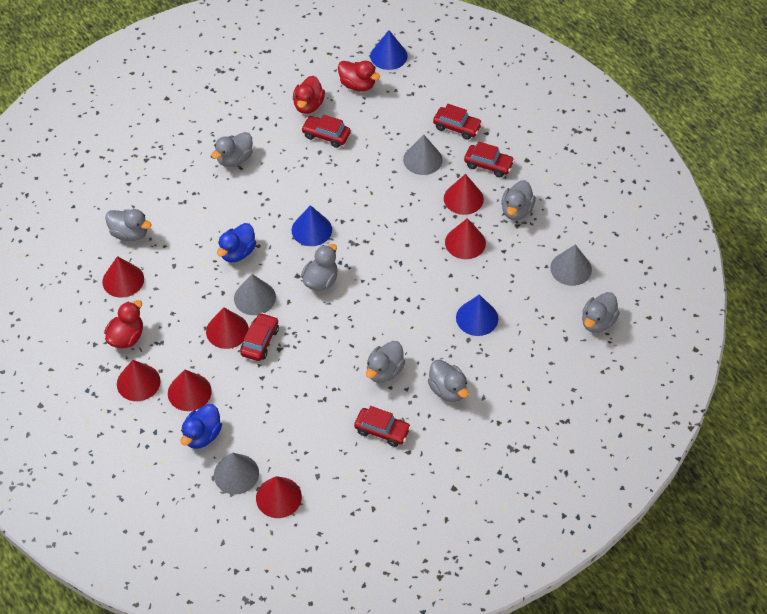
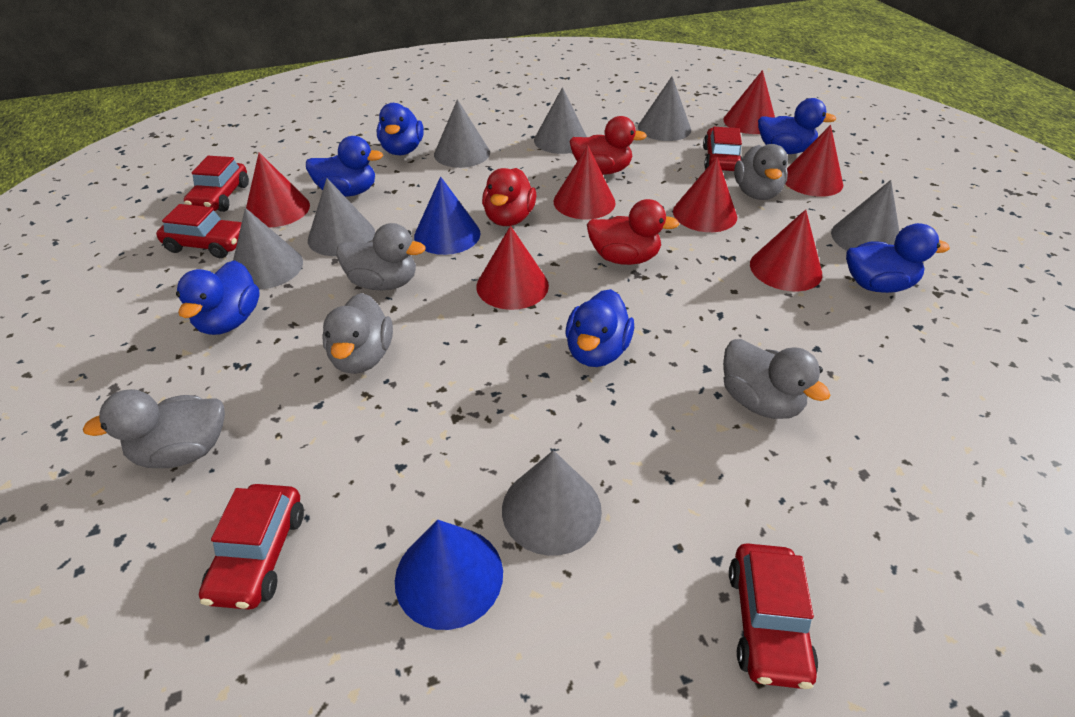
blue cone: [292,205,332,246] [370,30,408,70] [456,294,498,336] = 3 -> [395,520,503,630] [414,176,480,255] = 2
blue duck: [180,404,222,449] [217,223,256,262] = 2 -> [176,260,260,335] [306,136,383,197] [377,103,424,155] [565,289,634,367] [758,98,837,154] [846,223,950,293] = 6
grey cone: [214,453,259,495] [234,274,276,315] [403,134,443,175] [550,244,592,286] = 4 -> [233,208,303,290] [308,178,375,256] [434,99,490,168] [502,450,602,556] [534,87,587,154] [638,76,691,141] [831,180,899,251] = 7
grey duck: [105,209,152,241] [211,132,253,167] [301,244,338,291] [366,341,405,383] [428,360,469,402] [501,180,536,220] [582,292,620,333] = 7 -> [83,389,225,468] [322,293,393,374] [336,223,426,290] [723,339,830,419] [734,144,788,200] = 5

